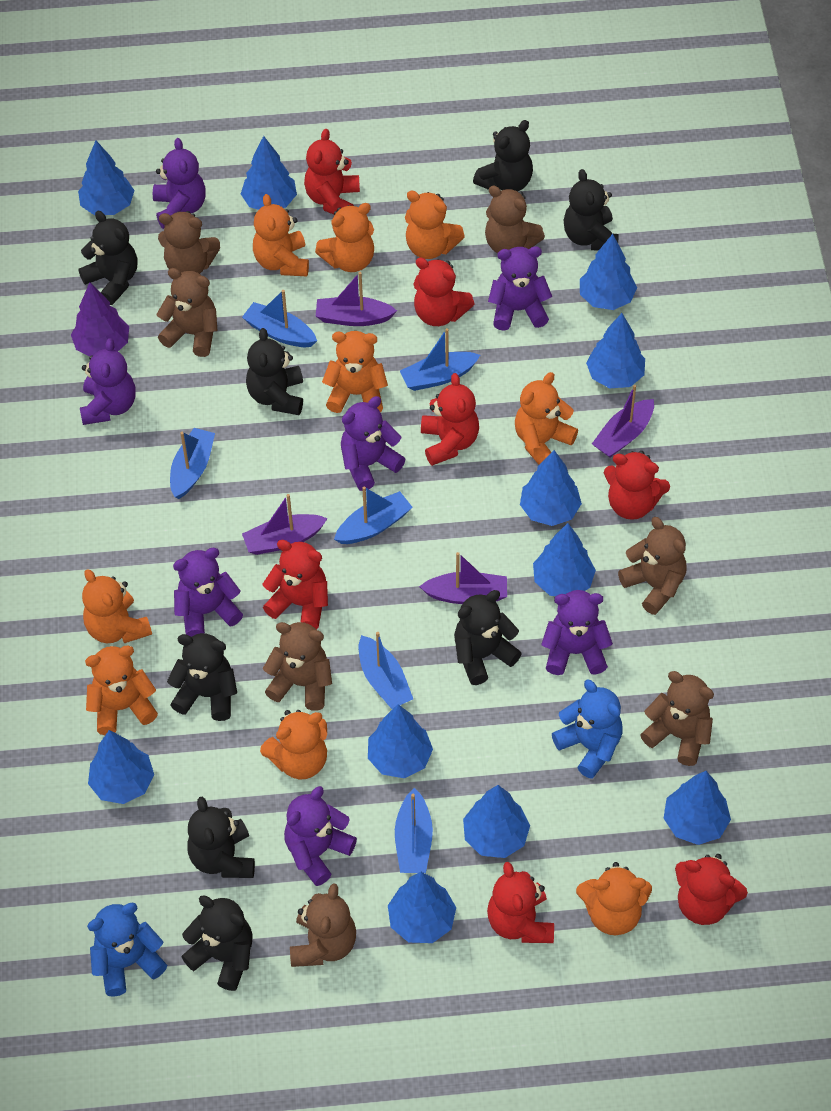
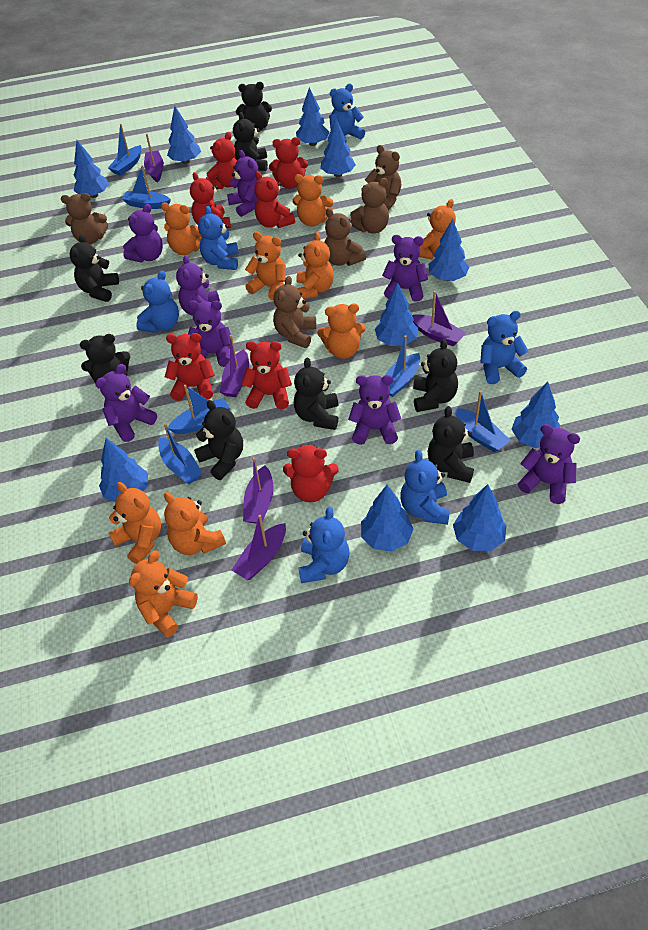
blue teddy bear: [87,903,167,997] [552,680,623,779] = 2 -> [136,271,179,333] [198,206,239,270] [298,507,350,583] [329,84,365,143] [400,450,450,525] [480,311,528,384] = 6
blue tree: [78,141,134,215] [88,730,154,804] [241,136,297,210] [368,704,433,778] [388,872,456,943] [463,785,530,858] [520,450,582,526] [533,523,596,596] [580,234,637,310] [586,313,645,388] [663,771,731,845] = 11 -> [73,140,109,198] [99,438,148,502] [167,106,201,164] [296,87,329,146] [320,118,356,177] [361,485,413,552] [375,283,418,346] [428,219,469,281] [453,484,507,551] [512,382,560,448] = 10
brown teddy bear: [156,268,218,357] [158,211,221,274] [263,622,332,711] [290,883,356,967] [485,186,545,253] [618,517,686,615] [640,671,714,766] = 7 -> [61,193,108,244] [273,276,316,348] [324,208,366,266] [350,178,389,234] [365,145,402,211] = 5
purple boat: [242,494,328,555] [315,272,397,326] [419,552,507,604] [592,385,654,457] = 4 -> [144,134,164,183] [220,335,249,397] [232,515,286,580] [243,457,274,523] [412,291,466,346] = 5
purple teddy bear: [80,338,135,425] [153,138,206,229] [173,548,243,637] [284,786,357,886] [341,396,405,491] [488,246,552,331] [541,590,613,675] = 7 -> [95,364,157,442] [123,204,163,263] [176,255,220,316] [188,300,231,367] [227,150,258,217] [348,375,401,445] [382,235,428,302] [518,424,580,504] = 8
purple tree: [71,282,129,356] = 1 -> none = 0

